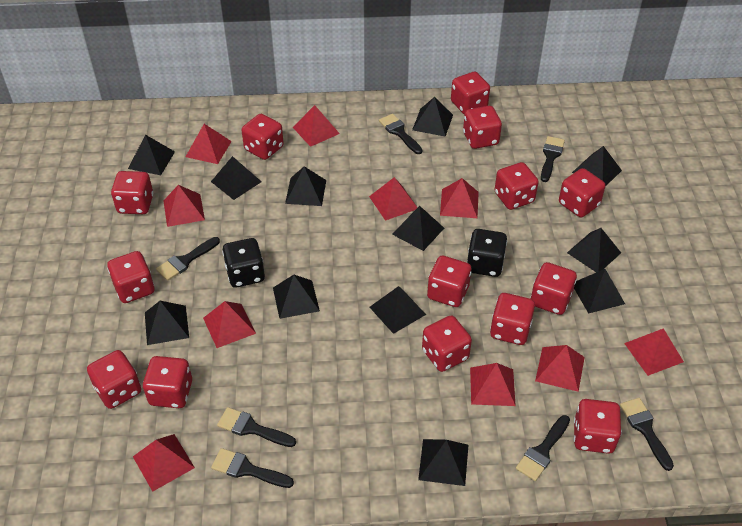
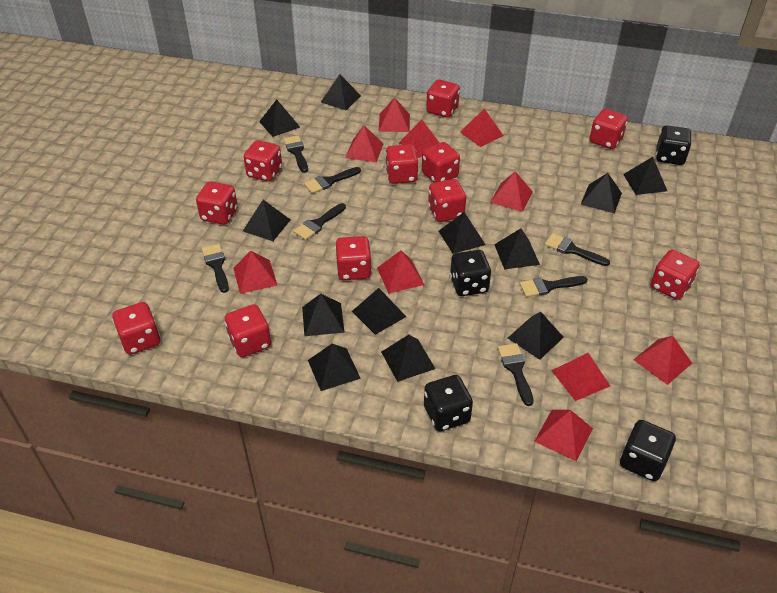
black dice: [222,238,265,288] [467,229,507,277] = 2 -> [424,375,473,431] [450,250,491,296] [620,420,676,481] [656,125,692,165] = 4
red dice: [87,350,141,409] [107,251,154,303] [111,171,153,214] [143,356,192,408] [241,114,284,160] [422,316,472,372] [427,256,471,307] [451,72,490,115] [463,106,502,149] [490,293,535,345] [494,162,539,210] [531,262,577,315] [559,168,605,217] [574,399,622,454] = 14 -> [112,302,160,355] [196,181,238,225] [225,304,271,357] [244,140,282,182] [335,236,372,280] [386,144,418,184] [422,142,460,183] [426,79,460,118] [428,179,466,222] [589,109,628,149] [651,250,700,300] = 11

